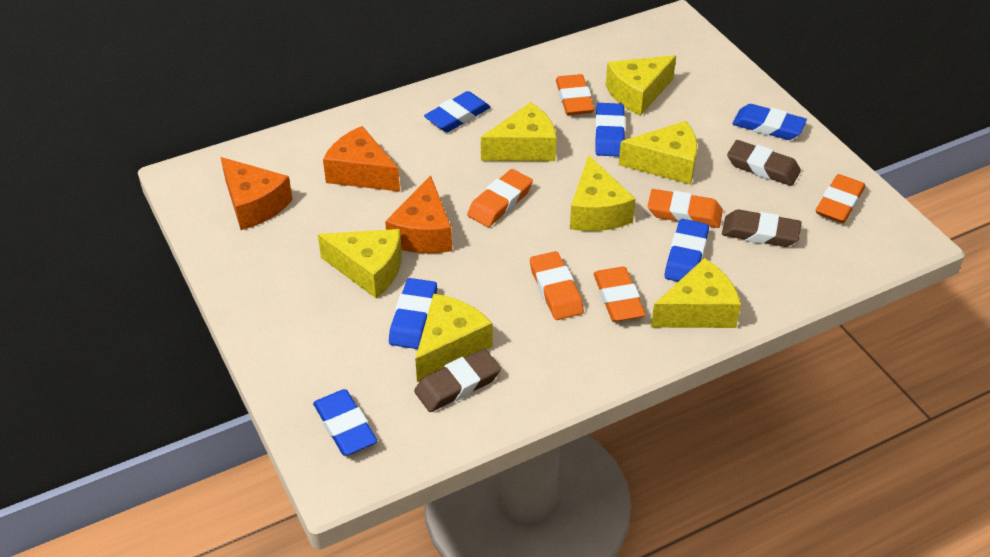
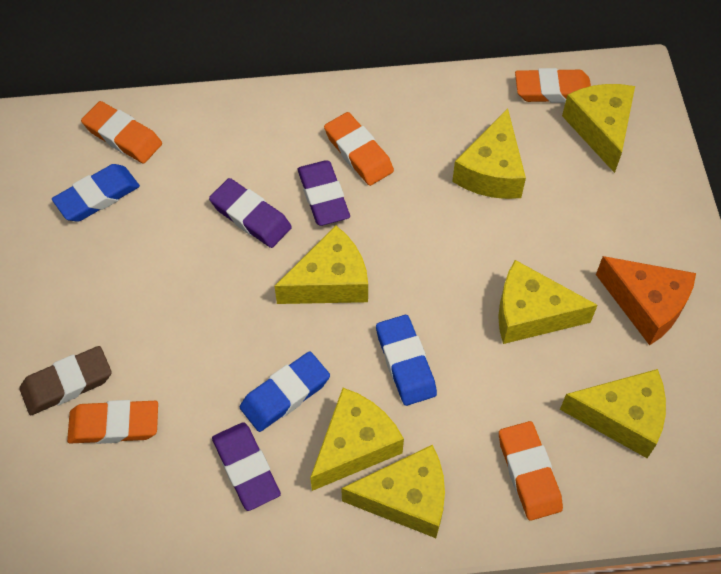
blue eraser: [313,389,377,456] [389,278,437,349] [424,91,491,132] [595,103,625,157] [665,219,709,282] [732,104,807,140] = 6 -> [52,164,140,222] [240,351,330,432] [376,315,437,406] = 3
brown eraser: [414,349,501,412] [722,209,802,247] [727,140,801,186] = 3 -> [19,346,112,415] = 1
orange cheese: [221,157,293,230] [323,126,400,192] [385,176,452,253] = 3 -> [596,256,696,345] = 1
orange eraser: [467,169,533,227] [530,251,584,320] [556,74,594,115] [593,267,646,322] [648,189,723,228] [816,174,865,223] = 6 -> [67,400,158,444] [81,101,162,163] [324,112,394,186] [499,421,563,521] [515,68,591,103] = 5
purple eraser: none = 0 -> [209,178,292,248] [212,422,281,511] [298,160,350,226] = 3

